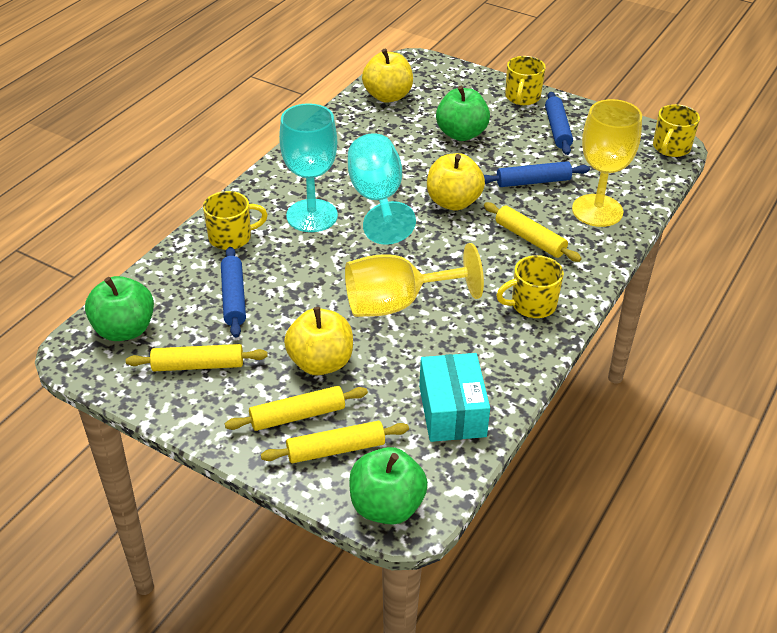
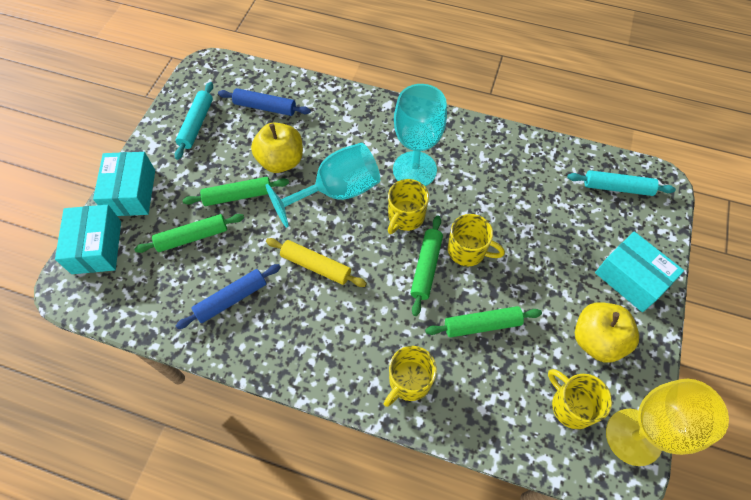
blue rolling pin: [221,247,246,338] [484,161,590,187] [545,92,573,155] = 3 -> [176,264,281,329] [218,88,311,116] = 2
green apple: [85,276,154,341] [349,447,428,525] [436,86,490,141] = 3 -> none = 0
green rolling pin: none = 0 -> [134,214,244,253] [183,177,289,206] [410,216,443,316] [425,306,542,337] = 4
turquoise box: [419,353,490,442] = 1 -> [55,205,121,274] [93,152,155,216] [595,231,684,312] = 3
turquoise rolling pin: none = 0 -> [175,82,213,160] [567,170,676,196] = 2
yellow apple: [284,307,353,375] [362,49,413,103] [427,153,485,211] = 3 -> [251,123,303,173] [575,303,639,363] = 2
yellow goblet: [345,243,484,317] [572,99,642,227] = 2 -> [606,379,729,466] = 1
yellow rolling pin: [126,344,268,371] [225,386,368,431] [261,421,409,463] [484,202,582,262] = 4 -> [266,238,367,287] = 1

